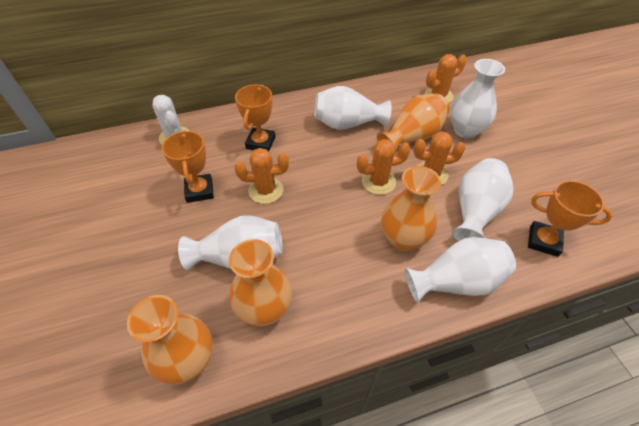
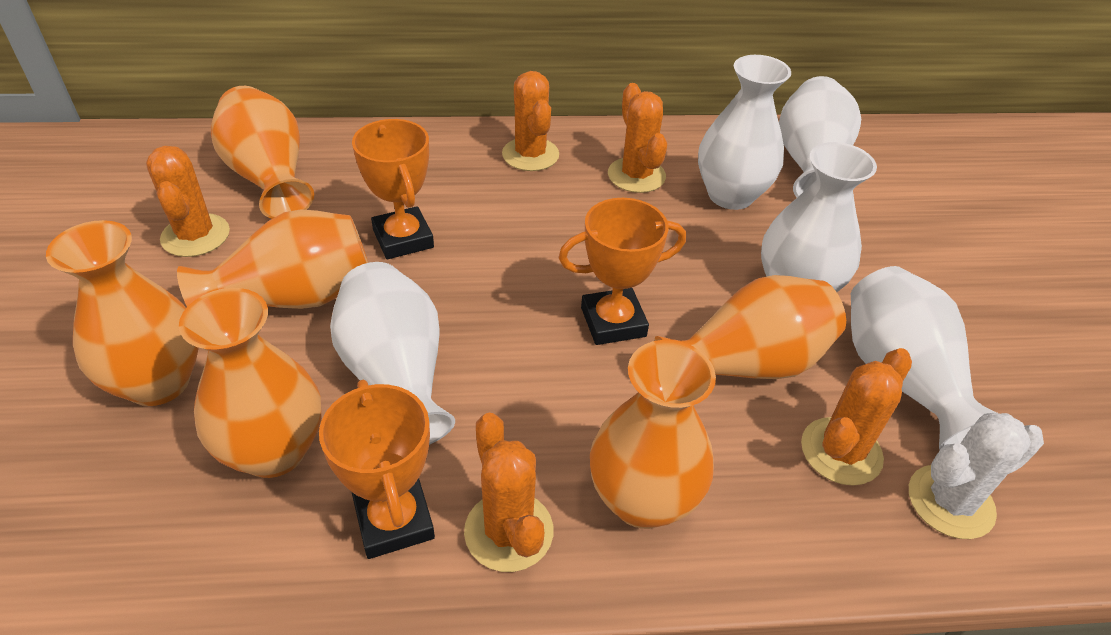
orange cactus: [234,148,289,204] [357,139,411,195] [413,131,465,185] [425,54,467,103] = 4 -> [146,146,230,257] [464,413,553,572] [502,71,559,171] [608,83,667,193] [801,348,912,486] = 5
orange vase: [127,295,213,385] [229,239,292,326] [376,94,450,154] [381,166,441,251] = 4 -> [46,220,199,406] [177,209,368,309] [179,288,321,478] [211,86,314,219] [590,340,716,529] [654,275,846,379] = 6

